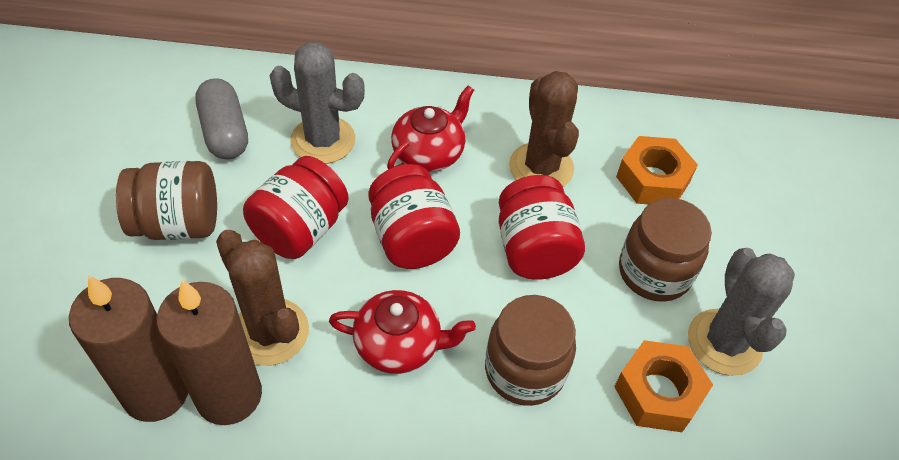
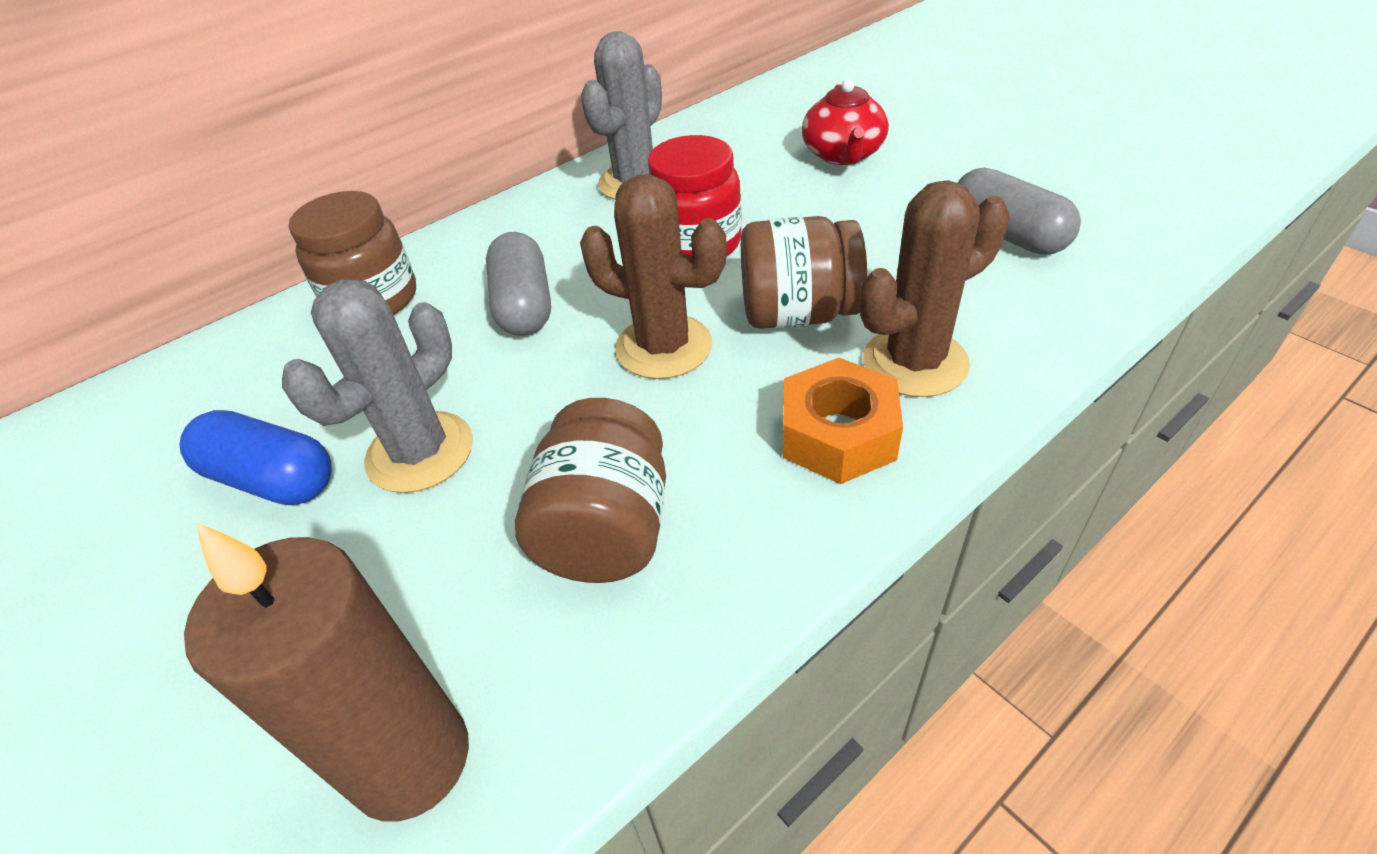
blue capsule: none = 0 -> [179,410,332,505] = 1
brown candle: [69,275,188,422] [156,280,262,425] = 2 -> [184,522,469,822] = 1
grey capsule: [195,78,248,159] = 1 -> [486,232,551,336] [958,168,1081,255] = 2
orange nut: [614,340,713,432] [616,136,698,205] = 2 -> [783,358,903,484] = 1
red jar: [243,156,349,259] [368,164,460,269] [499,175,585,280] = 3 -> [648,135,742,256] = 1
red teapot: [329,290,476,374] [387,86,474,172] = 2 -> [802,79,889,165] = 1

